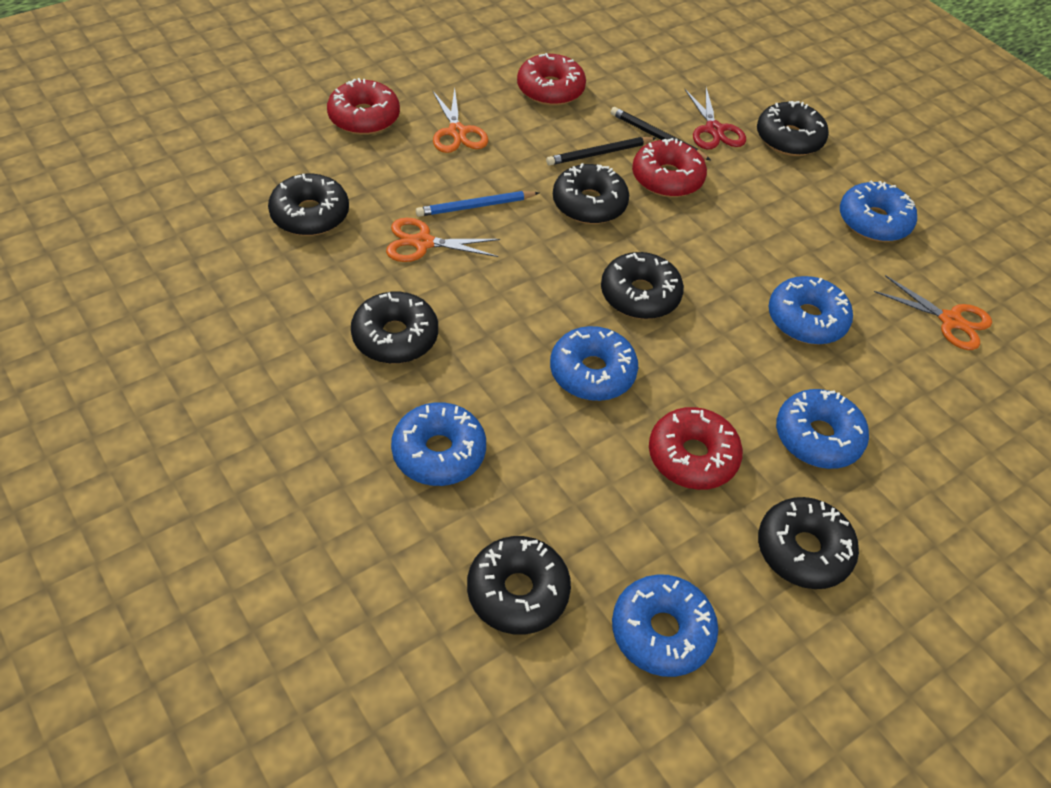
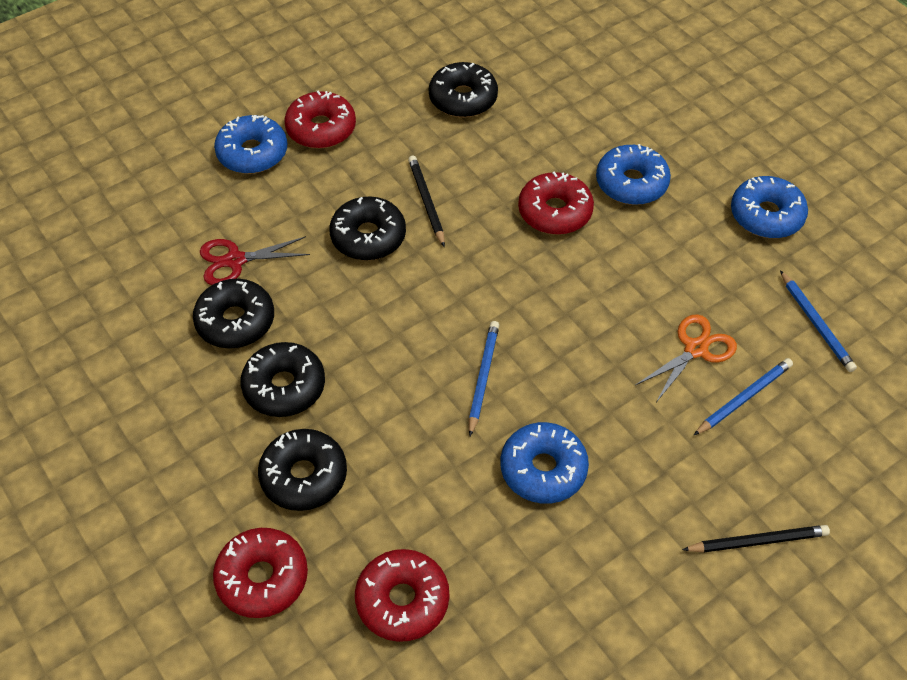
black donut: [268,174,349,236] [351,292,438,364] [467,536,571,634] [553,163,629,224] [601,252,684,319] [757,101,829,156] [758,497,859,589] = 7 -> [193,279,274,349] [241,342,325,417] [258,429,347,511] [329,196,406,261] [429,62,498,117] = 5
blue donut: [391,402,486,486] [550,326,638,401] [612,574,718,677] [769,276,853,345] [776,389,869,469] [840,181,917,242] = 6 -> [214,115,287,174] [500,422,589,504] [596,144,671,205] [731,176,808,238] = 4
blue pencil: [416,191,539,217] = 1 -> [469,321,499,436] [693,358,793,436] [780,270,857,372] = 3
orange scissors: [386,218,500,262] [432,88,489,153] [874,275,992,350] = 3 -> [636,314,737,401] = 1

